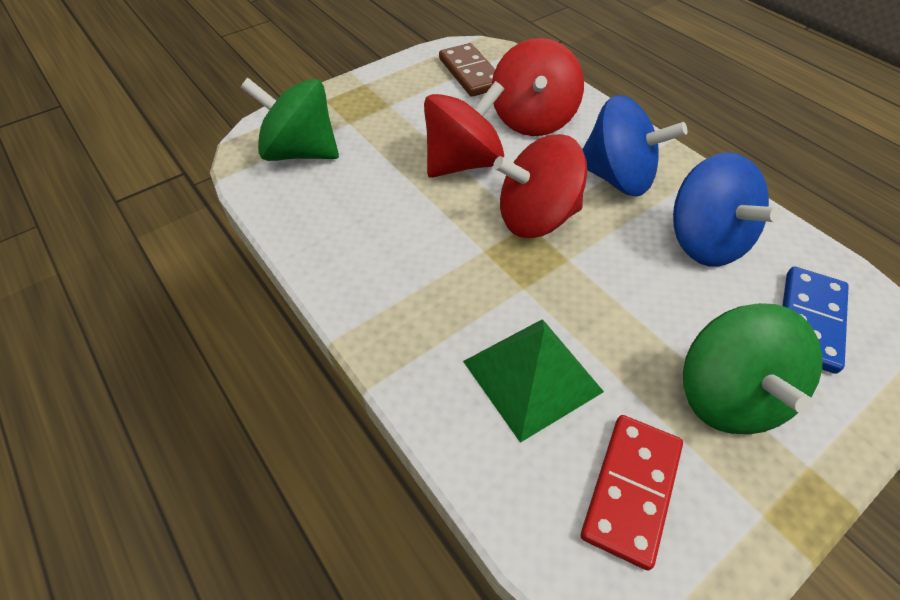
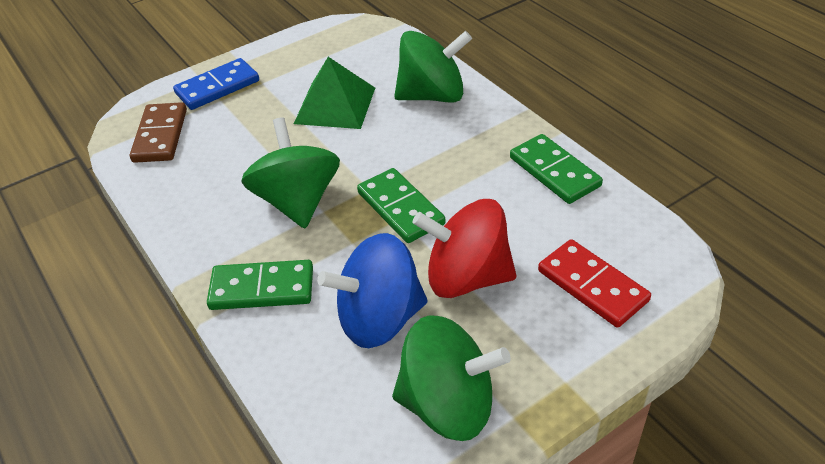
blue spinning top: [582,95,687,197] [673,152,782,267] = 2 -> [317,233,428,348] = 1
green domino: none = 0 -> [207,260,313,310] [357,168,445,243] [510,134,603,204] = 3
green spinning top: [241,78,339,161] [683,303,823,434] = 2 -> [242,117,340,228] [392,315,511,441] [394,31,472,103] = 3
red spinning top: [424,81,504,178] [491,38,584,136] [493,134,587,238] = 3 -> [413,199,517,298] = 1

